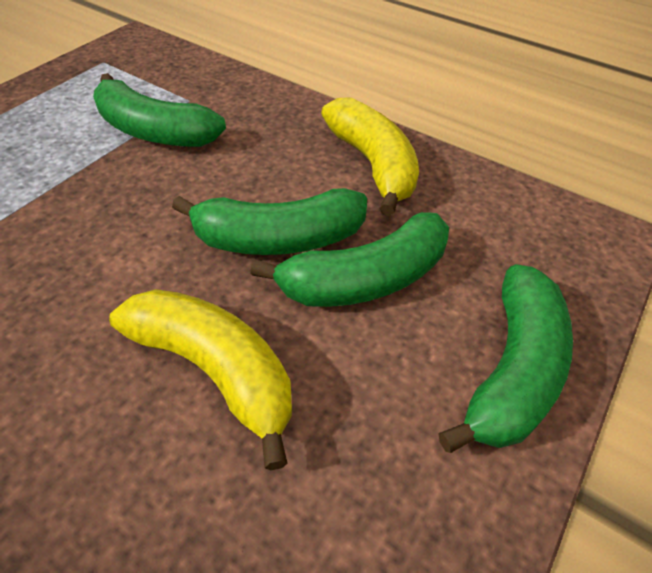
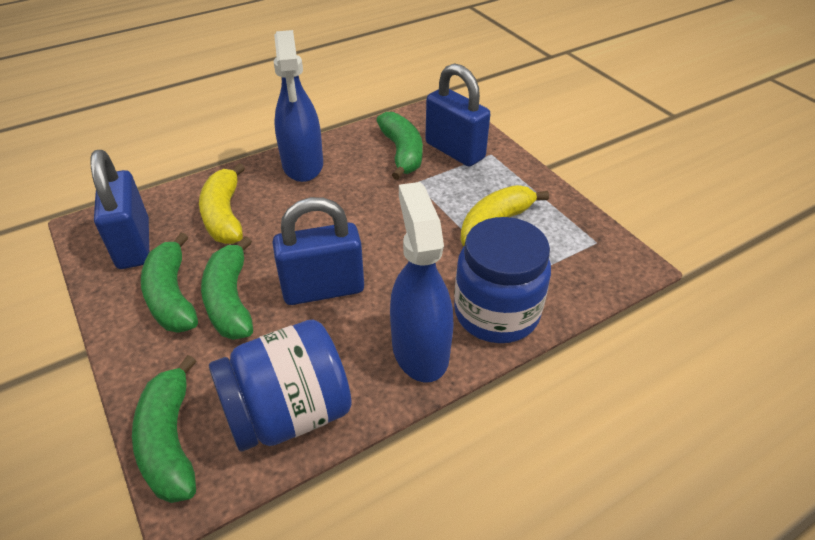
blue jar: none = 0 -> [209,319,352,452] [454,217,551,343] = 2
blue padlock: none = 0 -> [90,150,149,269] [273,197,364,305] [425,63,490,166] = 3
blue spray bottle: none = 0 -> [274,30,323,182] [390,182,454,382] = 2

